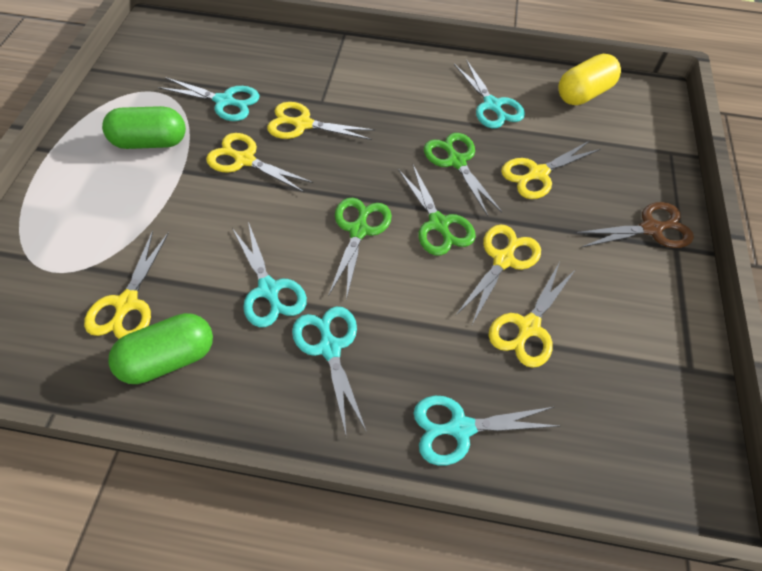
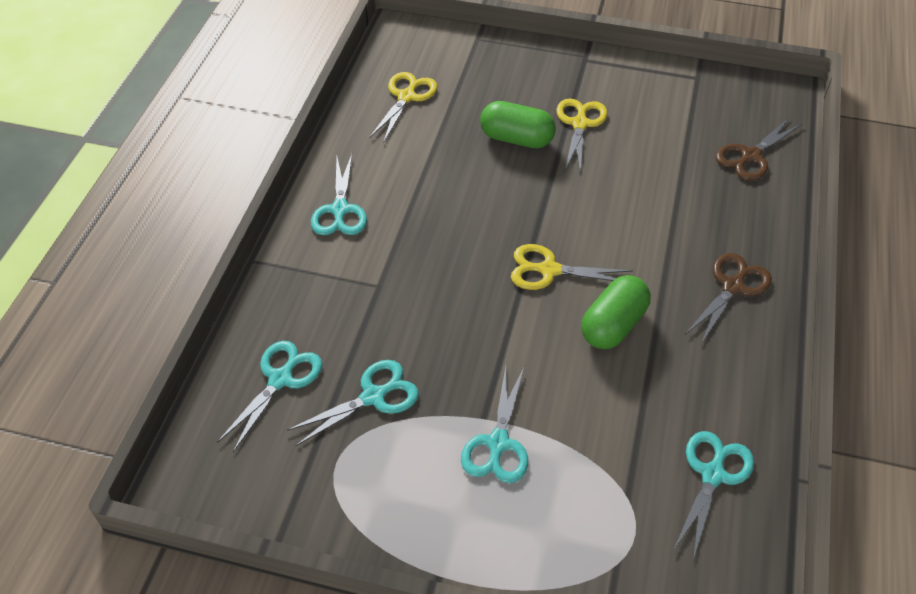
brown scissors: [575,202,694,248] = 1 -> [686,253,772,344] [715,117,803,181] = 2
green scissors: [328,198,392,300] [398,165,476,256] [424,133,502,216] = 3 -> none = 0
yellow capsule: [558,54,621,105] = 1 -> none = 0
yellow scissors: [84,230,169,339] [206,133,313,192] [267,102,375,140] [456,225,541,324] [489,262,576,368] [501,141,601,199] = 6 -> [369,72,437,143] [511,244,633,290] [556,98,607,173] = 3

